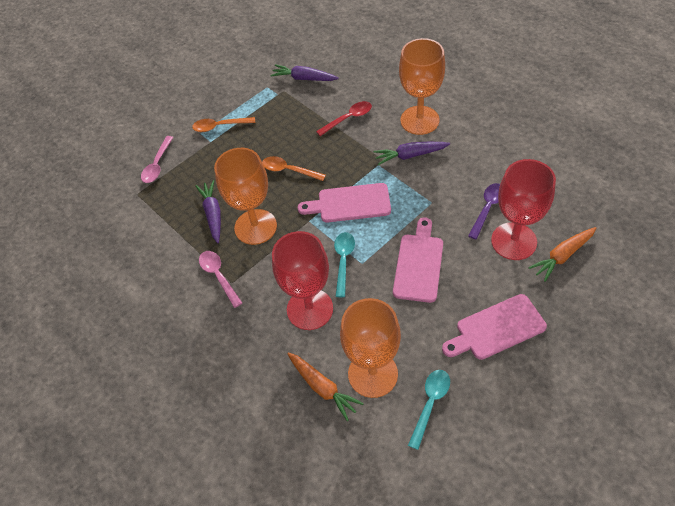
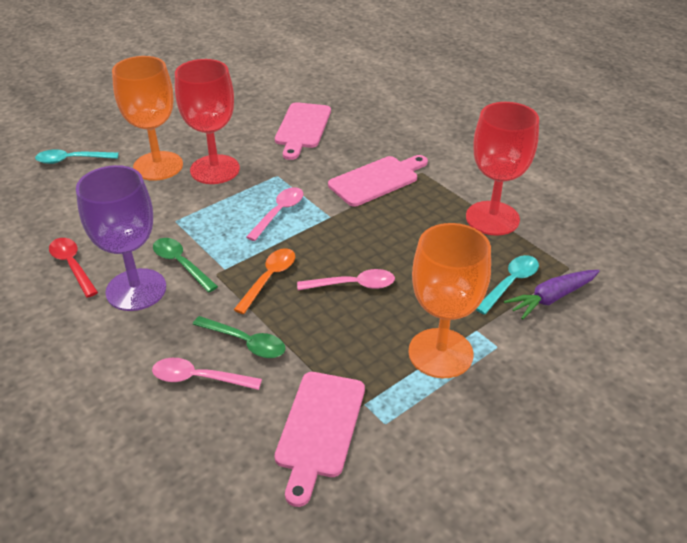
green spoon: none = 0 -> [153,238,218,292] [193,316,286,358] = 2
orange carrot: [287,352,364,421] [528,227,596,282] = 2 -> none = 0
orange goblet: [214,148,277,245] [340,298,401,398] [399,38,445,135] = 3 -> [112,56,183,181] [408,223,491,378] = 2
orange spoon: [192,117,255,132] [262,156,326,181] = 2 -> [234,248,295,314] = 1
pink spoon: [141,136,173,183] [199,251,242,308] = 2 -> [152,358,262,390] [246,187,304,241] [297,269,395,290] = 3
purple carrot: [195,180,221,243] [270,65,339,81] [374,142,450,165] = 3 -> [504,270,600,320] = 1
purple goblet: none = 0 -> [76,165,166,311] = 1
purple spoon: [468,183,500,239] = 1 -> none = 0

